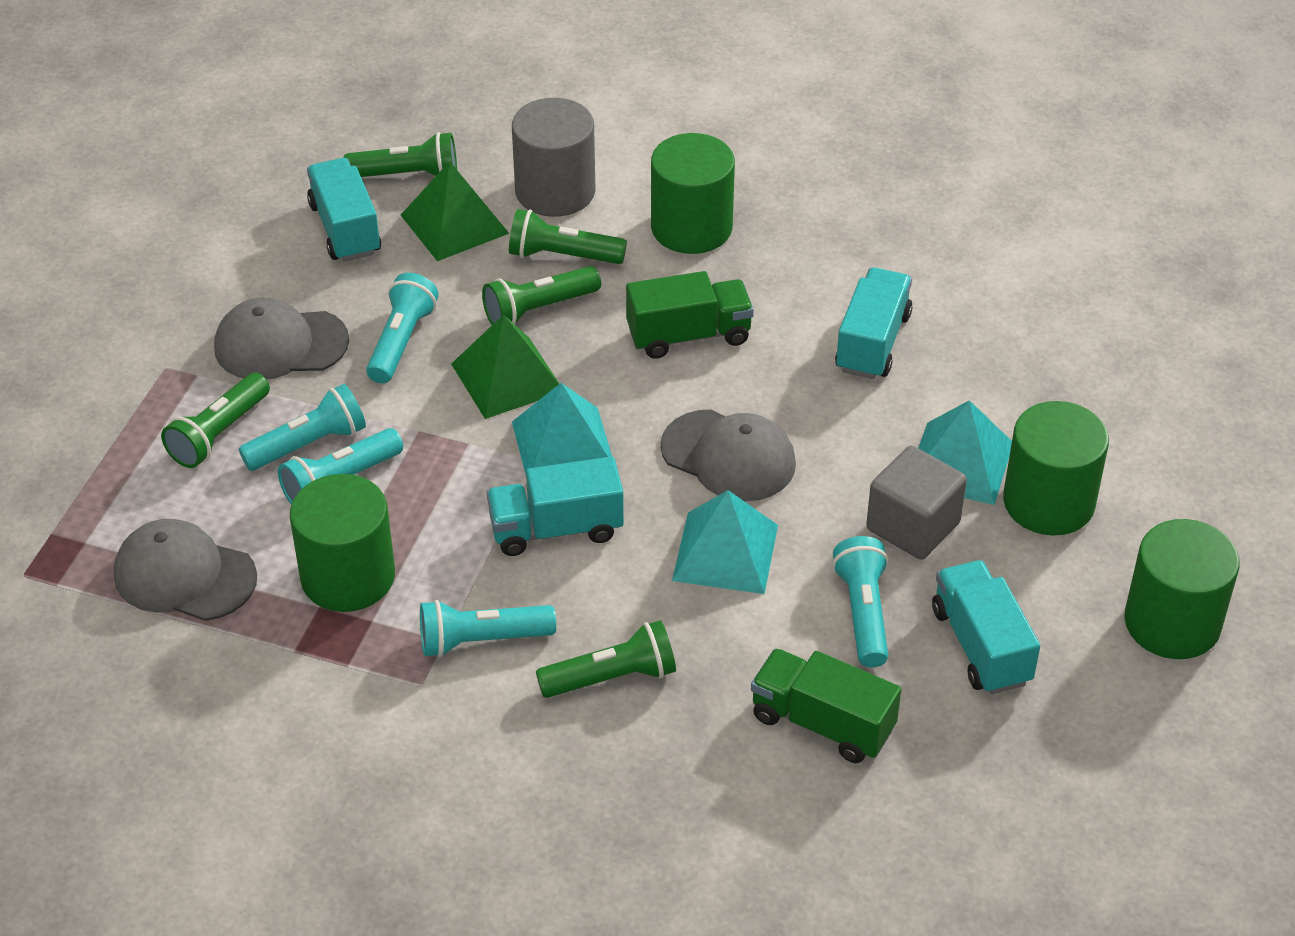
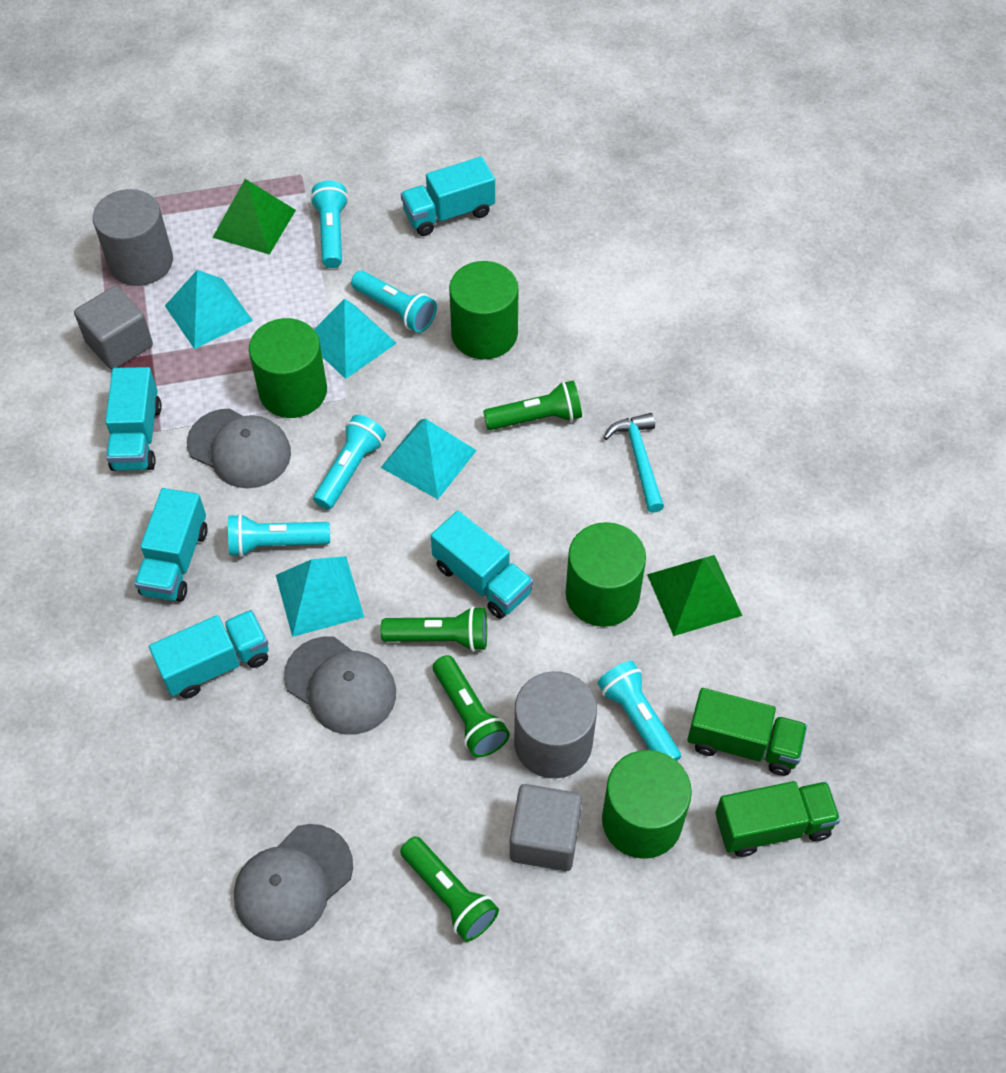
green flashlight: [161,373,270,468] [343,132,457,177] [482,266,601,325] [509,209,627,264] [536,620,676,698] = 5 -> [380,606,487,652] [400,836,499,942] [433,655,510,757] [483,380,582,430] = 4
grey cube: [866,445,967,560] = 1 -> [74,286,153,370] [510,784,582,871] = 2
grey cylinder: [512,98,596,217] = 1 -> [93,189,173,286] [514,671,597,778] = 2
turquoise hammer: none = 0 -> [604,413,664,513] = 1
turquoise pyramid: [512,383,612,474] [672,490,778,594] [919,400,1012,505] = 3 -> [165,270,253,349] [276,556,364,637] [314,299,397,379] [380,419,477,499] = 4
turquoise truck: [307,158,381,262] [487,456,624,556] [835,267,912,379] [932,560,1040,694] = 4 -> [105,367,162,471] [134,488,208,602] [149,610,269,699] [401,157,495,236] [431,511,533,619] = 5

